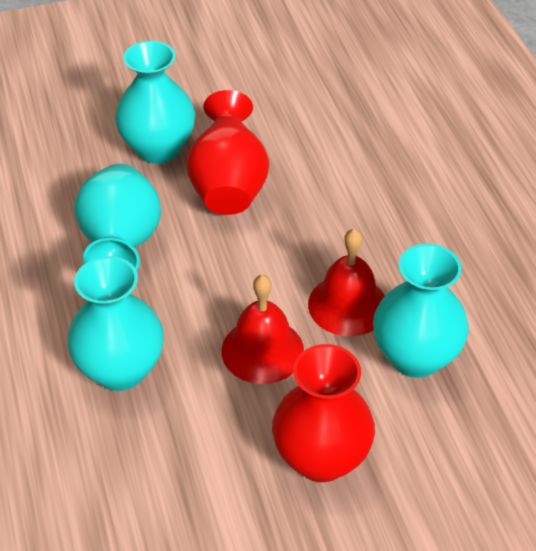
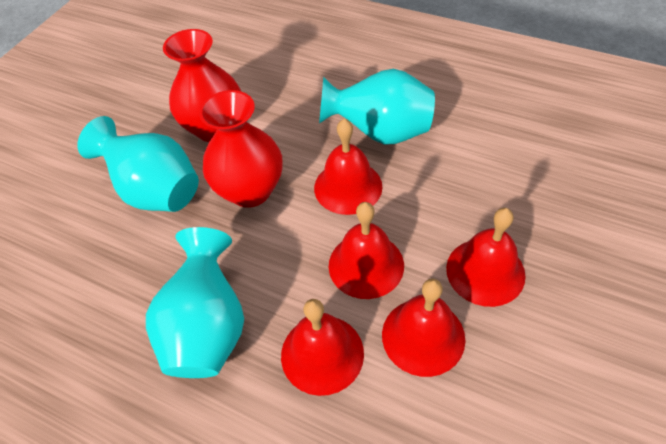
red bell: [222,275,304,384] [308,229,385,336] = 2 -> [281,299,364,396] [314,119,382,215] [329,202,404,299] [382,279,465,377] [446,208,526,307] = 5
turquoise vase: [67,256,164,391] [74,164,161,271] [115,41,195,164] [373,244,469,378] = 4 -> [77,116,199,212] [146,227,244,378] [319,69,435,145] = 3

